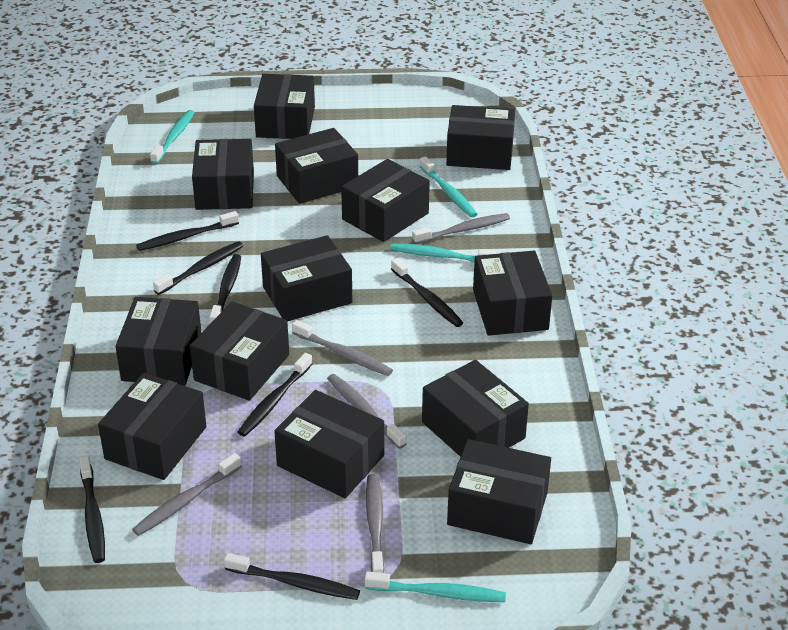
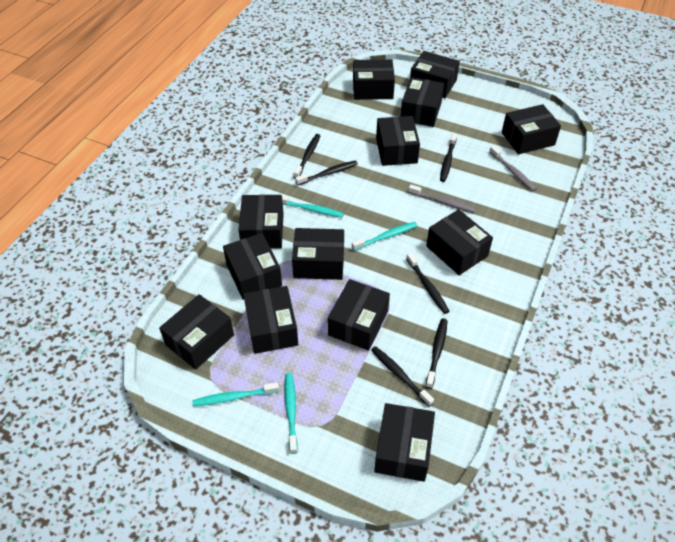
black toothbrush: [79,456,105,563] [136,211,239,251] [153,241,243,295] [209,254,241,324] [224,553,360,600] [238,353,312,436] [391,258,463,327] = 7 -> [294,134,320,178] [295,160,358,185] [371,346,434,407] [406,253,449,314] [425,318,448,389] [440,133,457,182] = 6
grey toothbrush: [132,453,242,536] [292,320,393,376] [327,374,407,449] [366,474,384,573] [412,213,510,244] = 5 -> [408,184,476,213] [489,146,537,191] = 2

